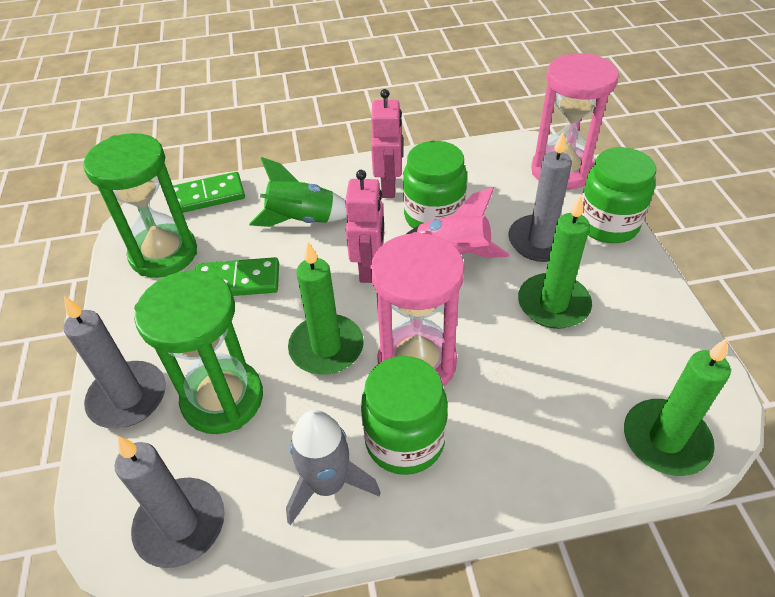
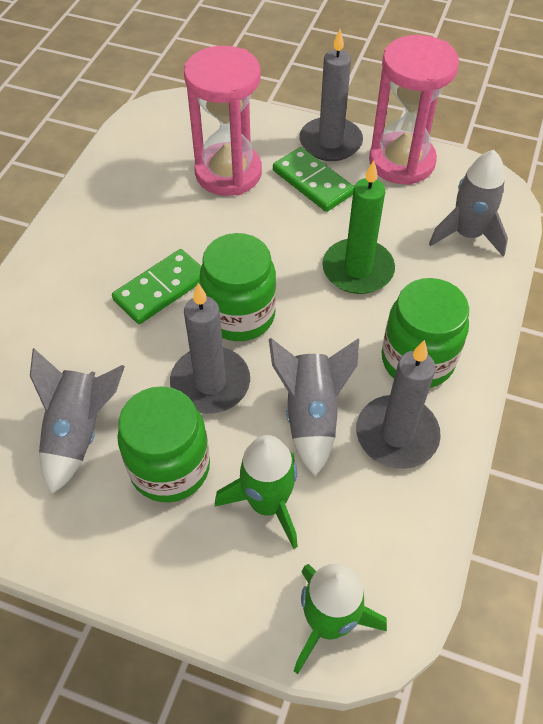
green candle: [288,242,364,375] [518,195,592,329] [624,338,731,476] = 3 -> [322,160,395,294] = 1
green hourglass: [83,133,197,278] [134,270,263,434] = 2 -> none = 0
green rocket: [249,157,347,227] = 1 -> [215,435,298,549] [294,564,387,674] = 2
grey rocket: [286,410,381,525] = 1 -> [30,348,125,494] [269,338,359,476] [429,150,508,256] = 3
pink robot: [345,170,384,283] [371,89,403,198] = 2 -> none = 0
pink rocket: [406,187,509,258] = 1 -> none = 0

